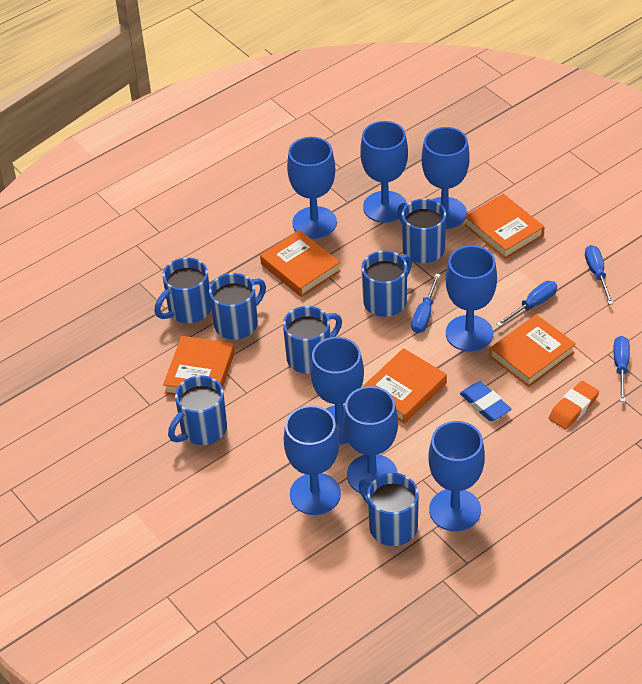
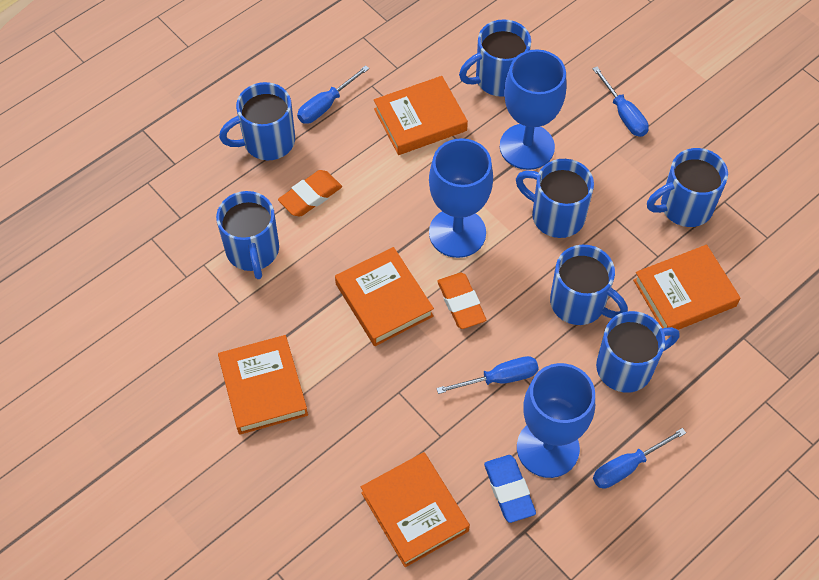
blue goblet: [284,405,341,515] [287,137,337,239] [310,337,364,445] [343,386,398,493] [360,121,408,223] [422,127,470,229] [429,421,485,531] [446,245,497,351] = 8 -> [429,138,493,258] [500,49,567,170] [517,363,595,478] = 3
orange eraser: [549,381,599,430] = 1 -> [278,170,342,216] [437,272,486,329] = 2

